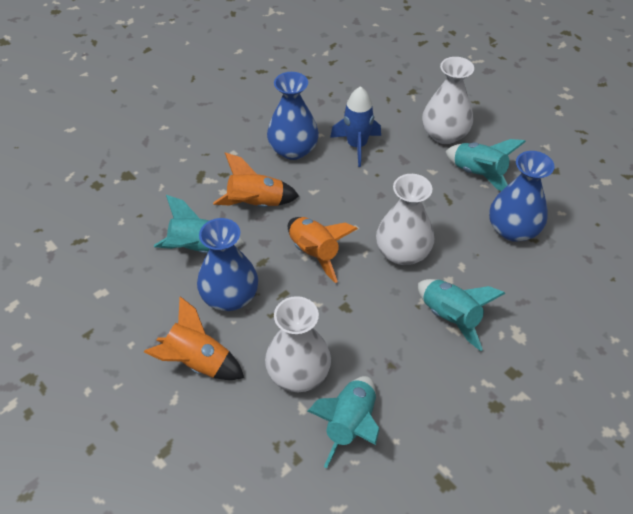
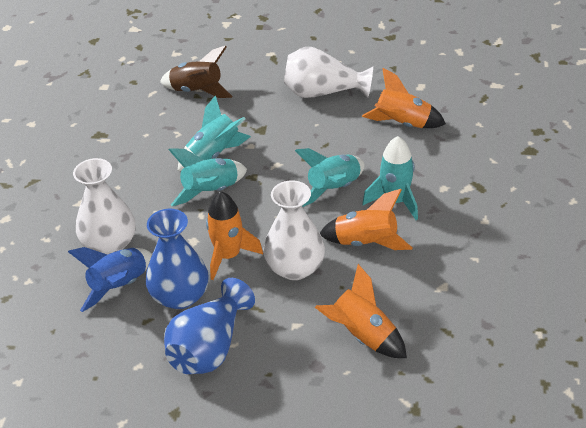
blue vase: [197,218,258,311] [267,72,319,160] [489,151,555,242] = 3 -> [146,209,209,309] [164,278,255,374] = 2
brown rocket: none = 0 -> [160,45,233,98] = 1
orange rocket: [144,296,244,380] [213,152,299,207] [288,217,358,283] = 3 -> [206,191,263,280] [315,264,407,358] [320,189,412,250] [362,68,446,128] = 4

